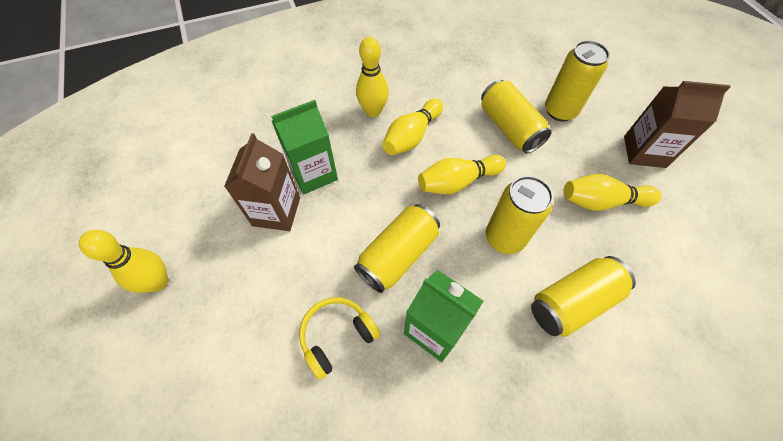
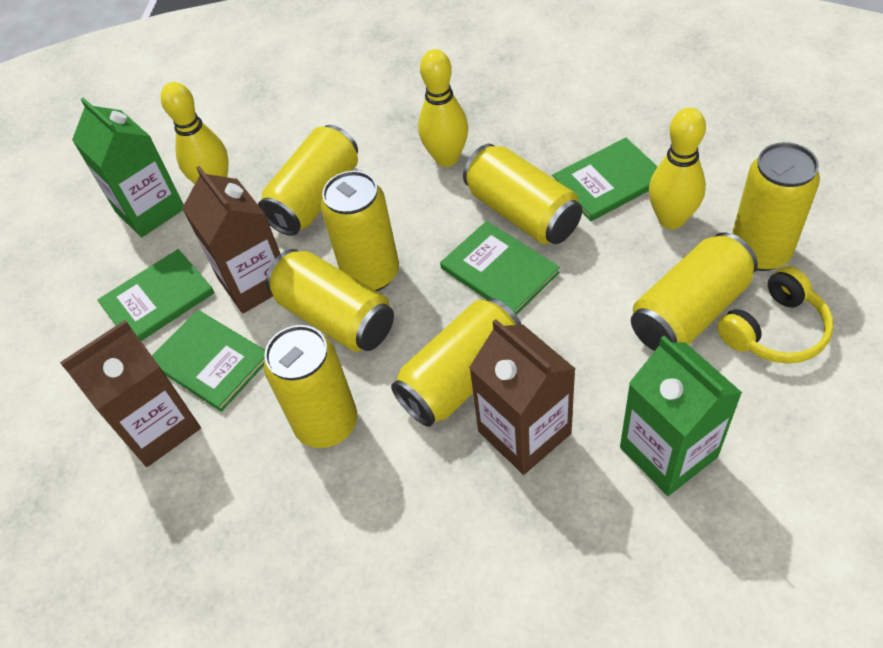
brown carton: [224,133,300,231] [624,81,731,168] = 2 -> [60,320,201,467] [182,166,280,314] [469,319,576,475] = 3
green book: none = 0 -> [97,249,215,341] [152,310,265,412] [440,221,560,315] [552,137,658,221] = 4
yellow bowling pin: [79,230,168,293] [356,37,389,117] [382,99,443,155] [418,155,506,194] [563,174,661,211] = 5 -> [161,82,229,184] [418,49,468,167] [649,108,706,229] = 3
yellow can: [354,204,440,293] [481,80,552,153] [486,176,553,254] [531,256,636,337] [545,40,610,121] = 5 -> [258,125,358,236] [264,325,357,448] [266,249,394,352] [321,171,399,291] [391,298,522,427] [463,144,582,244] [631,232,758,351] [732,142,820,271] = 8

